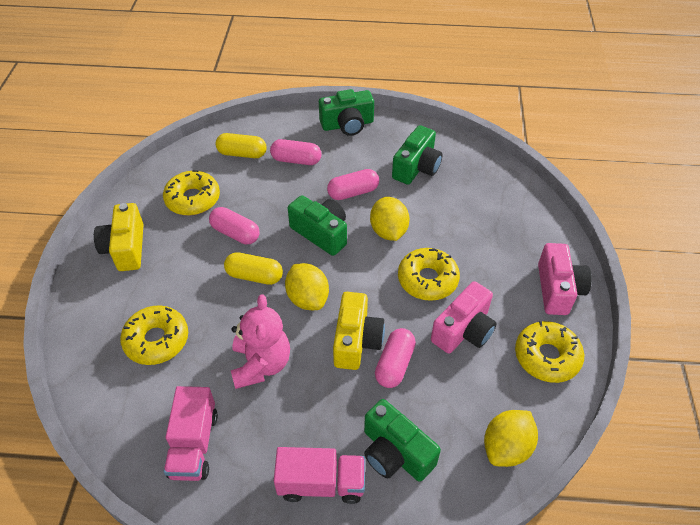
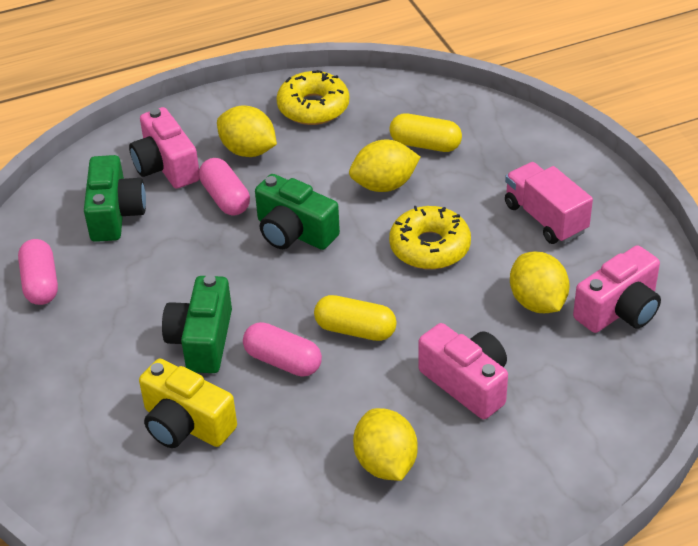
green camera: [288,195,347,256] [319,89,374,136] [364,399,441,482] [392,125,442,185] = 4 -> [84,155,146,242] [162,275,232,373] [255,174,340,250] = 3
pink camera: [431,281,497,354] [538,243,592,315] = 2 -> [129,107,200,189] [418,323,508,419] [573,245,661,333] = 3
pink capsule: [209,207,260,244] [270,139,321,165] [327,169,379,200] [375,328,416,388] = 4 -> [18,239,58,305] [199,158,250,215] [243,322,322,376] = 3
pink teddy bear: [231,294,290,389] = 1 -> none = 0
pink truck: [163,386,218,481] [274,447,365,504] = 2 -> [505,162,593,244] = 1
yellow camera: [94,203,144,271] [333,292,385,370] = 2 -> [139,359,237,448] = 1
yellow donut: [120,305,188,365] [163,170,220,215] [398,248,460,301] [515,321,584,383] = 4 -> [277,70,349,125] [389,206,471,269] = 2
yellow lemon: [285,263,329,310] [370,197,410,241] [484,410,538,467] = 3 -> [217,106,277,157] [349,140,420,192] [353,408,418,481] [510,251,569,313] = 4

